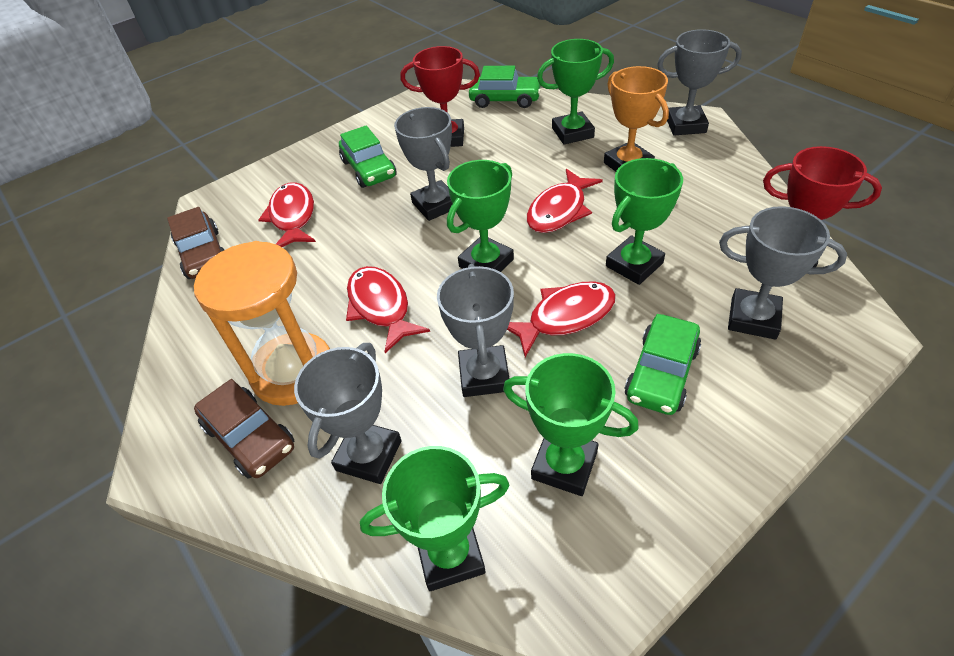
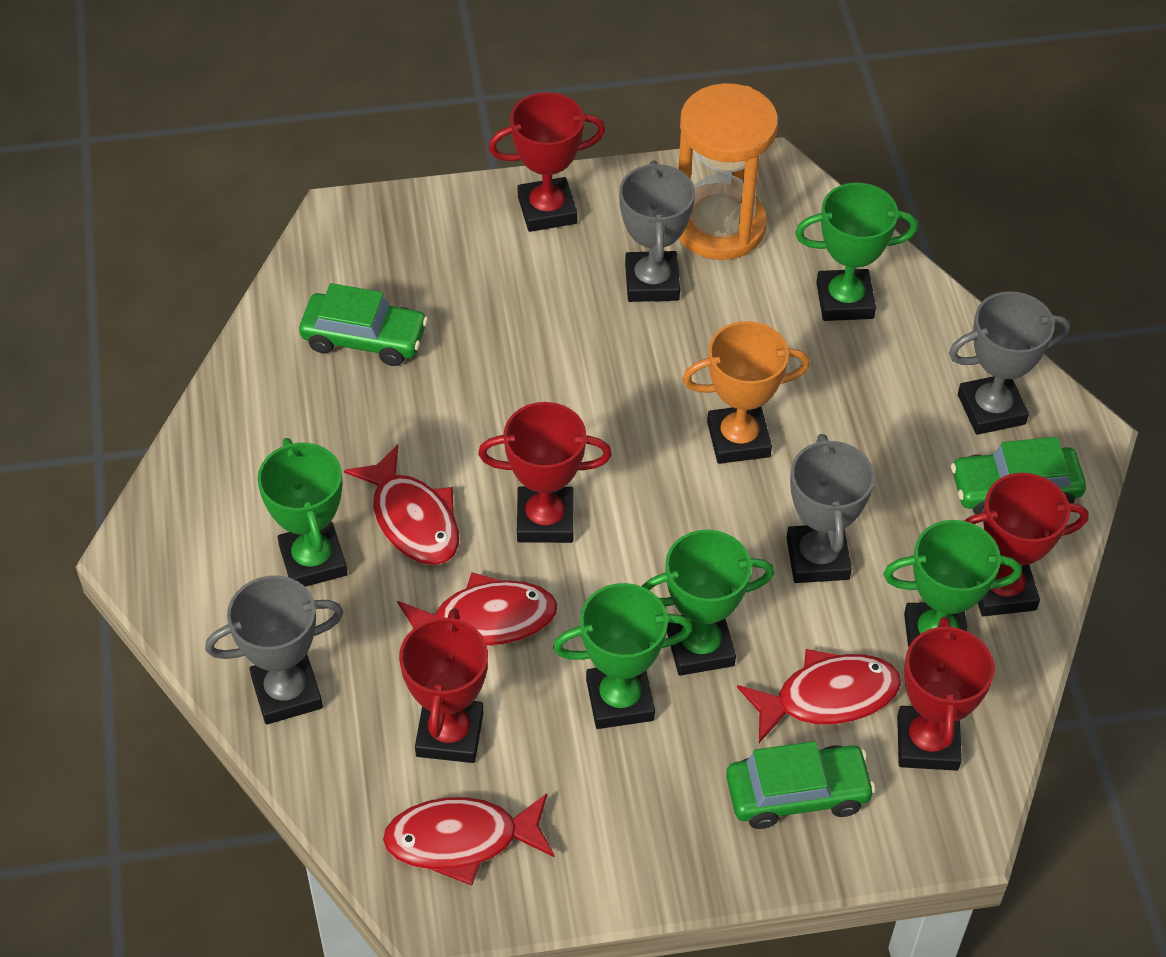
brown car: [167,207,224,279] [194,379,294,479] = 2 -> none = 0
grey trophy: [294,343,401,484] [394,107,452,221] [437,264,514,397] [657,29,742,135] [719,206,847,339] = 5 -> [205,576,344,725] [619,160,695,302] [786,434,875,583] [949,291,1070,435] = 4
red trophy: [400,46,480,147] [763,146,882,267] = 2 -> [399,608,488,763] [478,402,612,543] [489,92,605,232] [897,617,995,771] [964,473,1089,617] = 5

